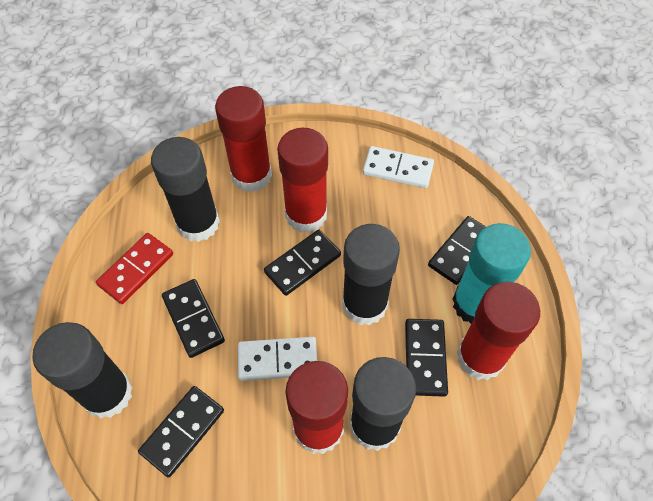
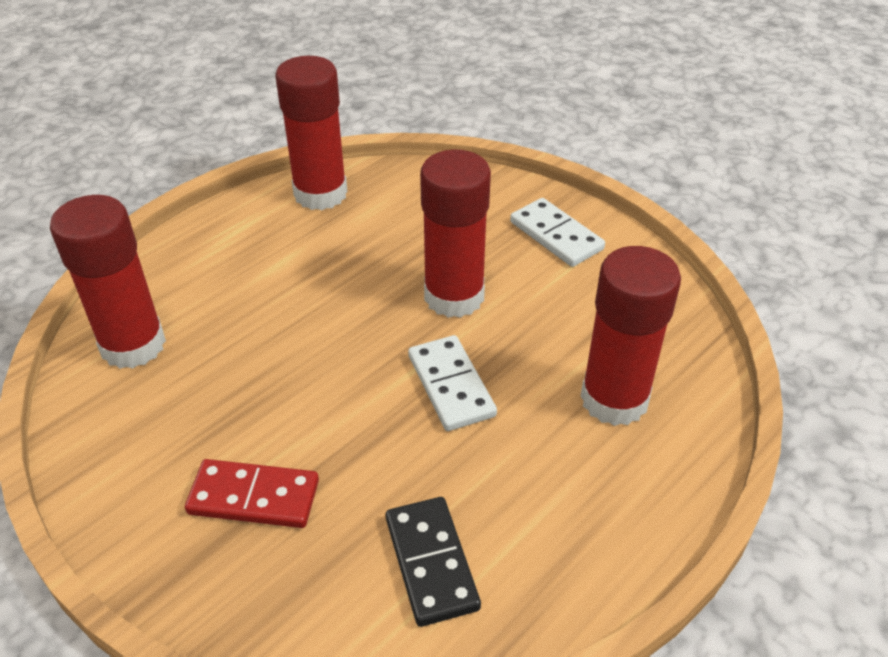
black domino: [138,386,224,478] [162,279,225,358] [264,230,341,296] [405,319,448,397] [428,216,486,285] = 5 -> [386,497,481,627] = 1
black glue stick: [32,322,133,418] [151,137,220,242] [342,224,400,325] [350,357,416,451] = 4 -> none = 0
turquoise glue stick: [453,223,531,323] = 1 -> none = 0

